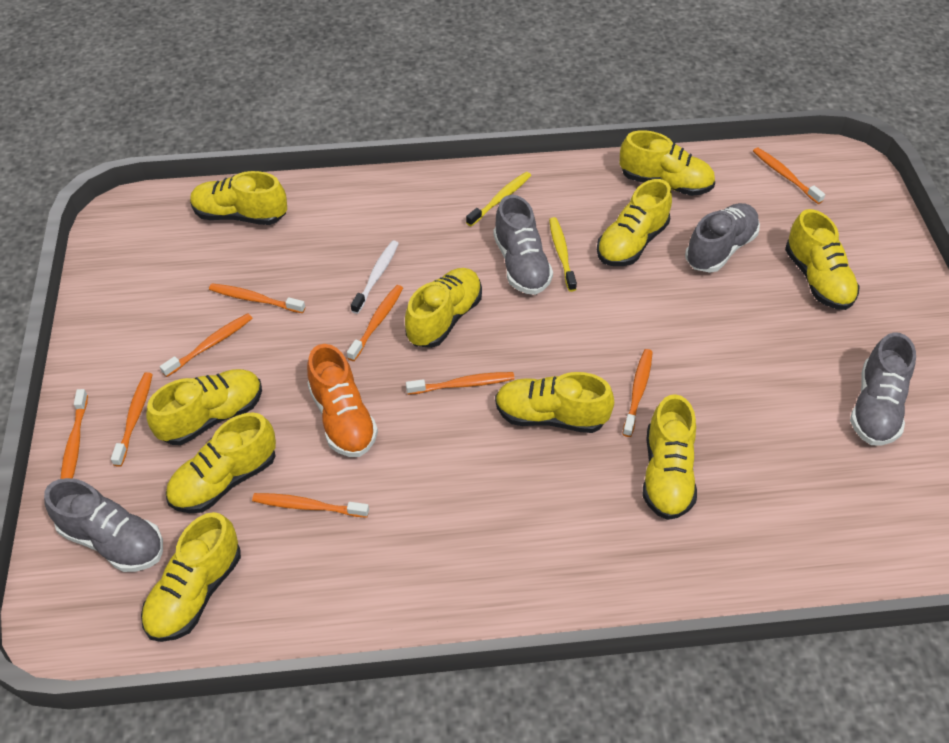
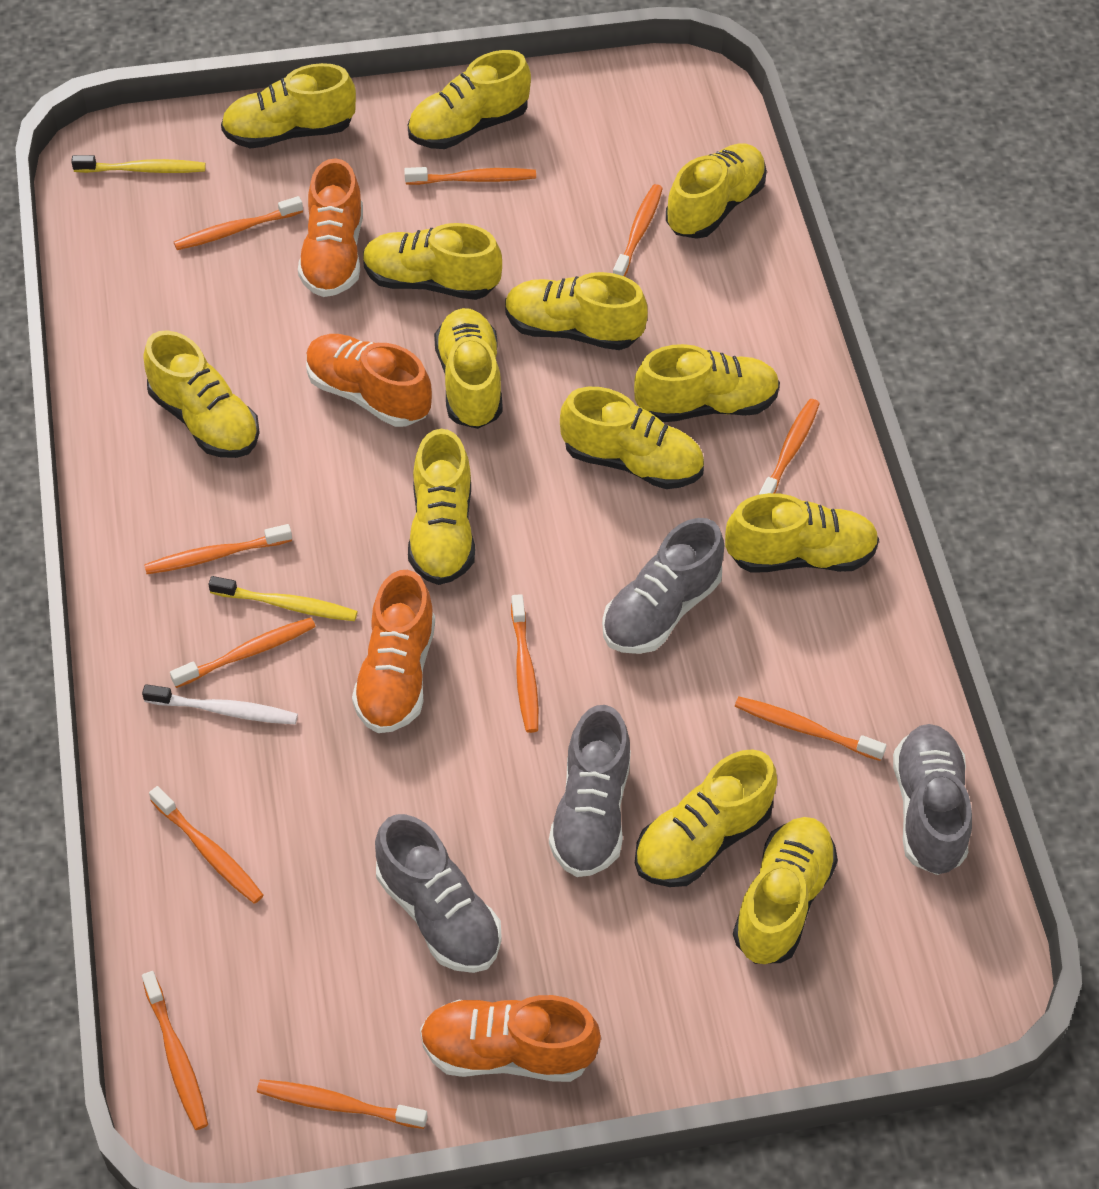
orange shoe: [307,344,378,457] = 1 -> [298,158,363,297] [306,334,432,427] [352,570,435,733] [420,995,601,1082] = 4
orange toothbrush: [61,389,88,479] [111,372,153,467] [160,313,253,377] [209,283,305,313] [252,493,369,518] [347,285,403,361] [406,372,515,395] [623,349,653,437] [753,147,825,204] = 9 -> [142,971,208,1130] [144,524,292,574] [149,786,264,904] [170,617,316,688] [174,196,303,250] [257,1079,427,1129] [404,167,536,185] [511,594,539,733] [613,184,663,277] [735,697,887,761] [759,399,820,495] = 11
yellow shoe: [141,512,241,642] [146,369,262,445] [166,412,276,513] [190,171,287,225] [405,268,482,348] [495,372,614,433] [597,179,672,266] [620,130,715,196] [643,394,697,520] [785,209,860,310] = 10 -> [143,330,260,458] [221,63,356,149] [363,223,502,300] [408,50,531,149] [408,429,475,585] [434,308,503,429] [505,272,648,350] [560,387,704,489] [634,344,780,422] [635,749,777,887] [666,144,767,239] [725,493,879,572] [733,817,838,964] = 13

